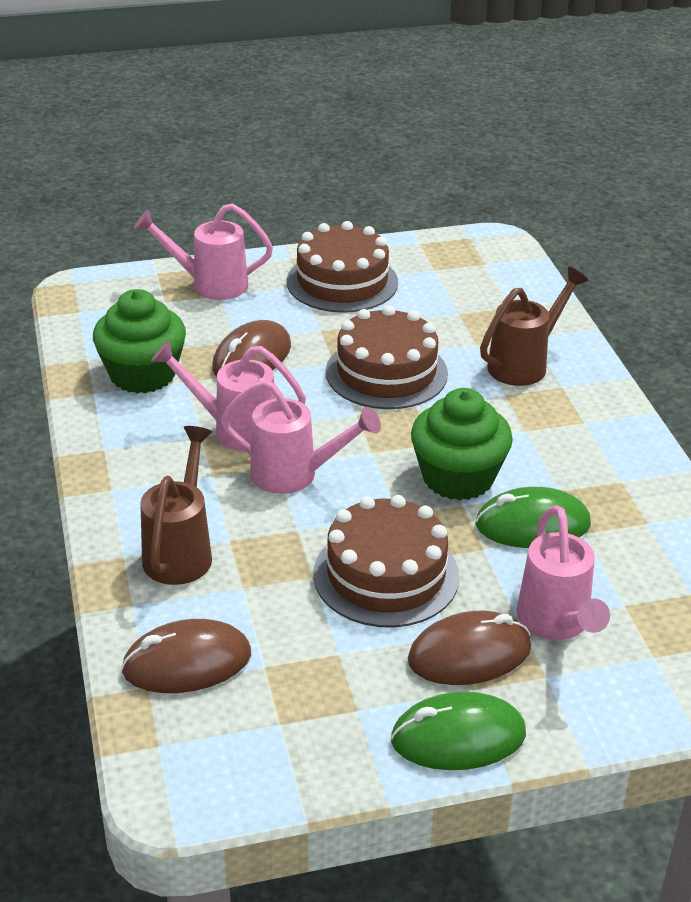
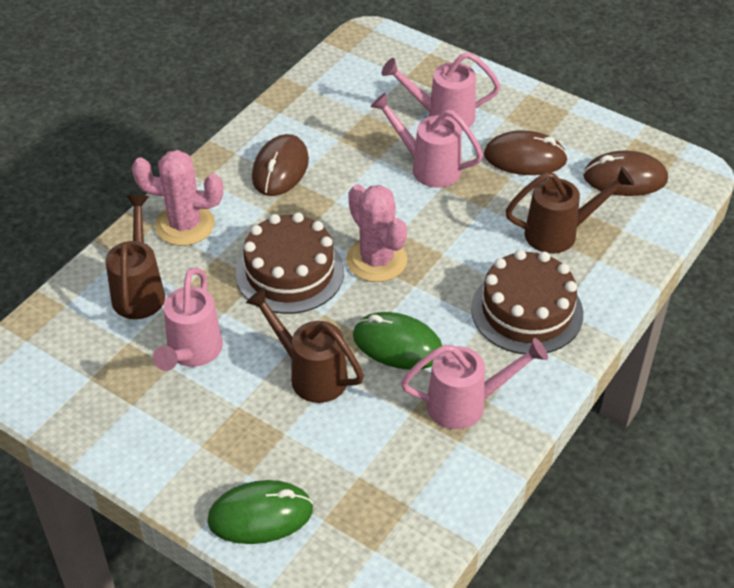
brown cake: [287,221,398,313] [313,495,459,628] [326,305,448,409] = 3 -> [236,213,344,314] [471,250,583,354] = 2
brown watering can: [140,426,212,585] [480,266,589,386] = 2 -> [106,195,165,319] [246,287,364,403] [506,167,635,254] = 3
green cupcake: [93,289,186,393] [411,388,513,500] = 2 -> none = 0
pink cactus: none = 0 -> [132,150,223,246] [346,184,407,282] = 2

